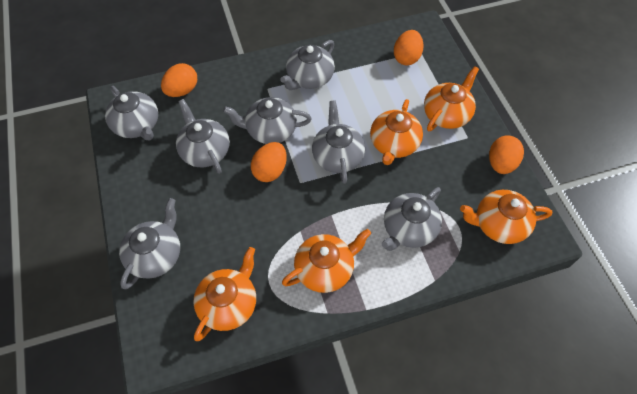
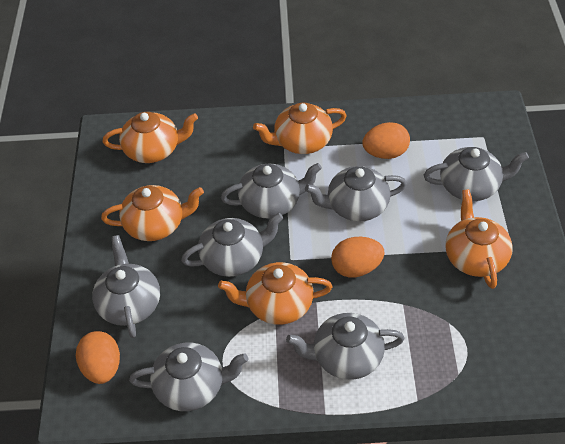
orange egg: [161,63,197,97] [251,142,287,182] [394,30,424,66] [489,136,524,174] = 4 -> [76,331,120,384] [331,237,385,278] [362,122,410,159] = 3

